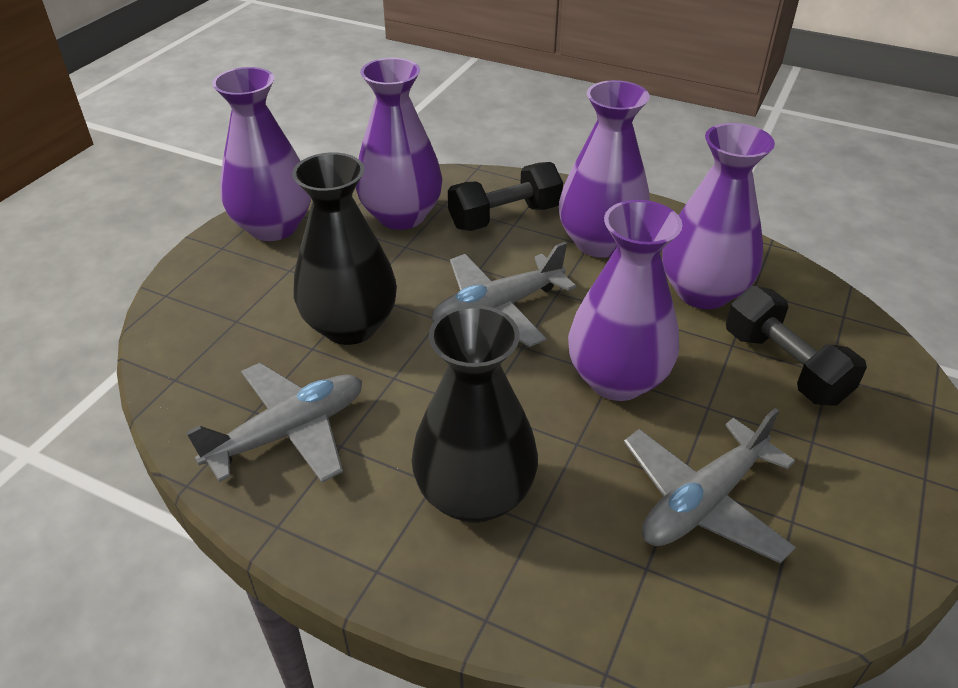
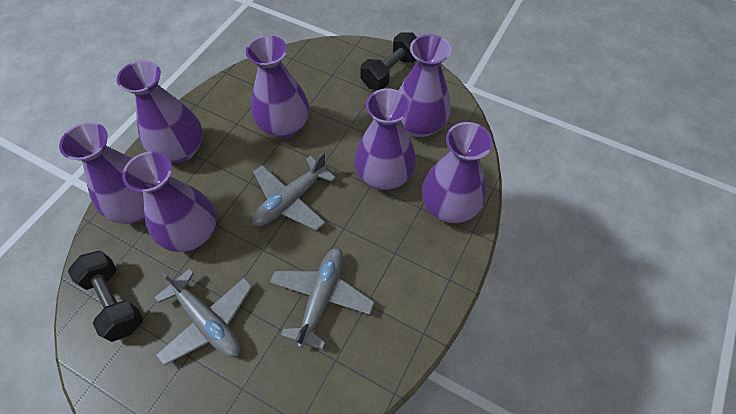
black vase: [292,152,397,345] [411,305,538,523] = 2 -> none = 0
purple vase: [212,67,311,241] [356,58,442,230] [559,80,650,258] [568,200,683,401] [662,123,775,309] = 5 -> [59,122,145,224] [117,60,203,163] [122,151,216,252] [246,35,309,138] [355,88,416,190] [398,34,451,137] [422,122,493,223] = 7

